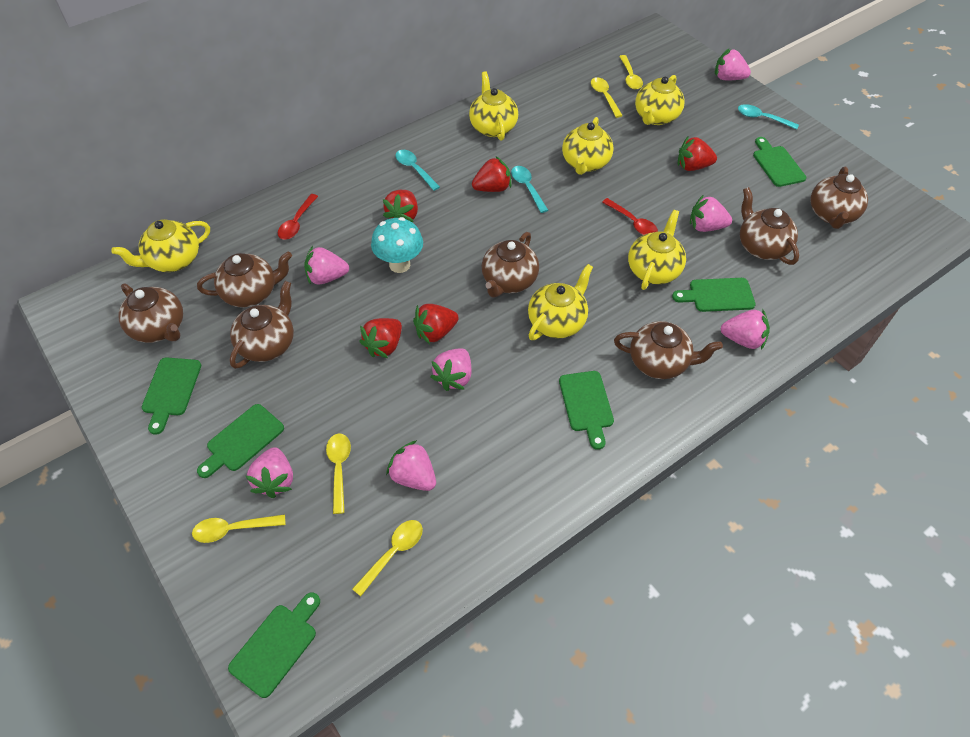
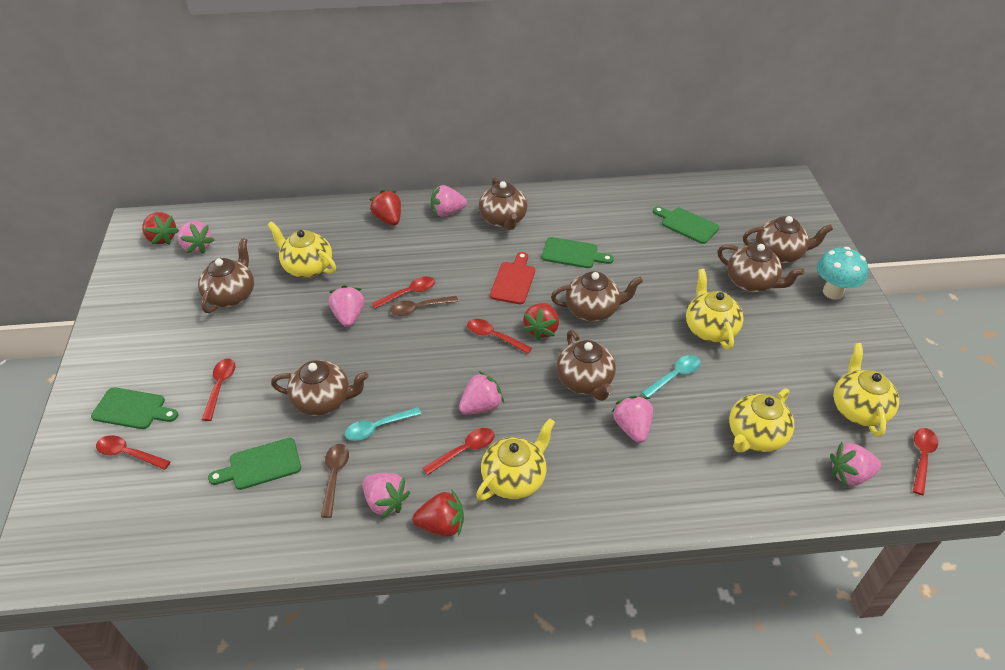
brown spoon: none = 0 -> [321,444,349,518] [390,296,458,316] = 2
green cutting board: [142,357,201,435] [197,404,284,478] [228,592,320,698] [559,371,614,450] [672,278,756,312] [753,137,806,187] = 6 -> [91,387,178,429] [208,438,301,490] [542,237,614,268] [653,206,719,244] = 4
red cutting board: none = 0 -> [490,252,535,304] = 1
red spoon: [278,194,318,240] [602,198,658,235] = 2 -> [96,435,171,470] [202,359,235,421] [372,277,435,309] [423,428,494,475] [467,319,532,354] [913,428,938,495] = 6
red strawberry: [359,318,402,358] [383,190,418,222] [413,304,459,344] [472,156,511,192] [678,137,717,171] = 5 -> [142,212,179,244] [370,190,401,225] [412,489,464,537] [523,303,559,341] = 4
turquoise spoon: [395,150,440,191] [511,166,548,213] [738,104,799,130] = 3 -> [345,407,421,441] [641,355,701,397] = 2
yellow spoon: [192,514,286,543] [326,433,351,514] [352,520,423,596] [591,77,623,118] [619,55,643,89] = 5 -> none = 0
yellow teapot: [111,219,210,272] [469,71,518,141] [528,264,593,340] [562,117,614,175] [628,210,686,290] [635,75,685,125] = 6 -> [268,221,336,278] [476,418,555,501] [686,269,744,350] [729,388,794,452] [834,343,899,437] = 5

